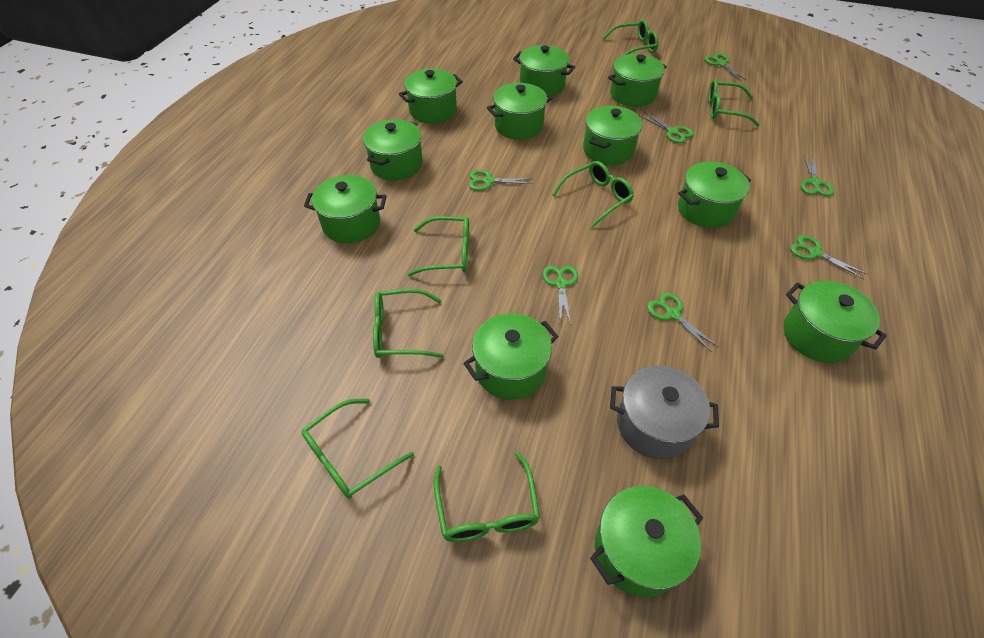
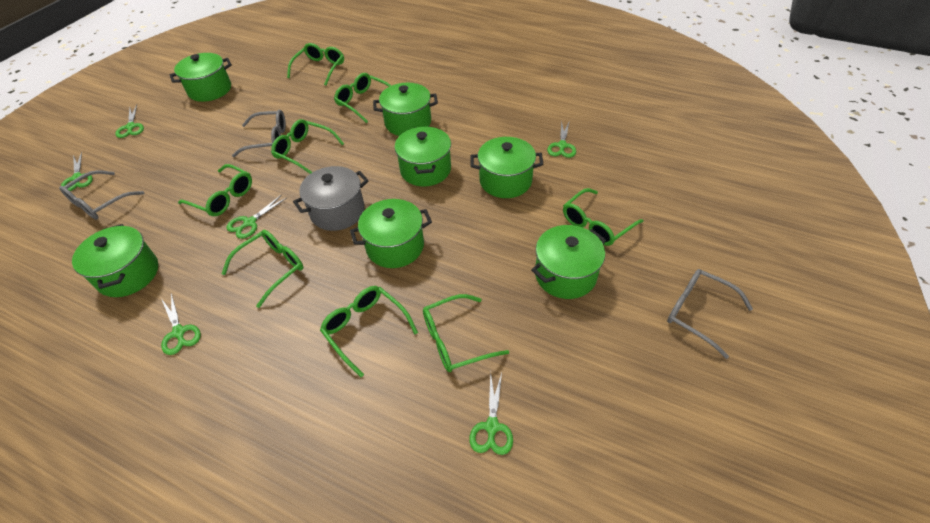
green glasses: [301,399,414,499] [373,289,444,358] [407,216,469,276] [434,452,540,542] [552,161,634,228] [603,20,658,56] [708,79,760,127] = 7 -> [178,164,252,216] [221,230,303,308] [271,119,344,174] [287,43,344,85] [320,286,418,377] [334,73,391,123] [423,294,509,372] [563,188,643,246] = 8
green pot: [304,175,386,243] [363,119,423,181] [399,69,463,124] [463,313,559,400] [487,83,553,140] [513,45,575,96] [583,106,643,165] [590,486,703,597] [608,54,667,107] [678,161,751,228] [784,281,887,363] = 11 -> [72,224,158,297] [170,53,232,102] [350,199,432,268] [373,83,438,136] [394,126,451,186] [470,137,544,198] [531,225,606,299] = 7
green scissors: [469,170,533,191] [542,266,578,325] [639,112,694,143] [647,292,719,352] [705,53,747,81] [790,235,867,279] [801,156,834,196] = 7 -> [61,152,93,191] [115,105,144,138] [161,293,201,355] [226,194,286,239] [469,371,513,455] [547,120,576,158] = 6
grey glasses: none = 0 -> [59,170,144,220] [232,110,286,157] [667,269,753,359] = 3

